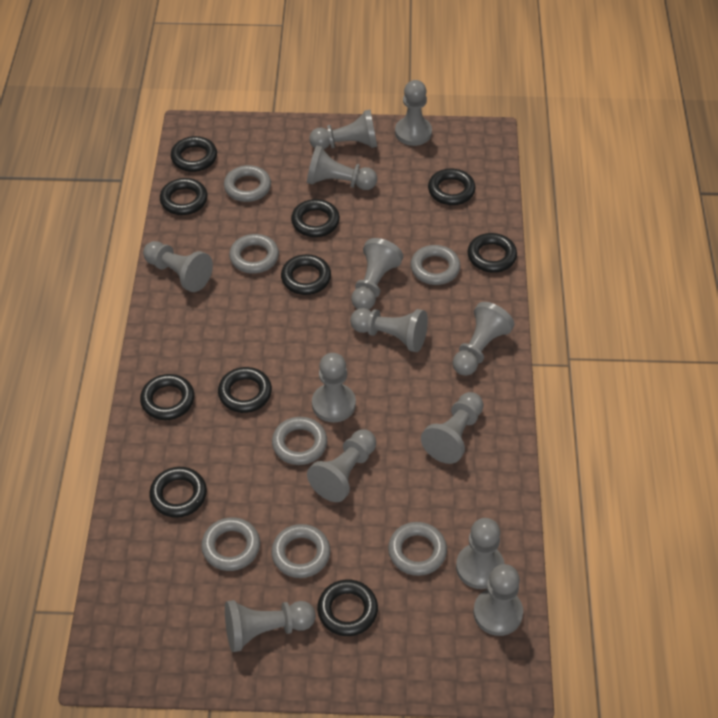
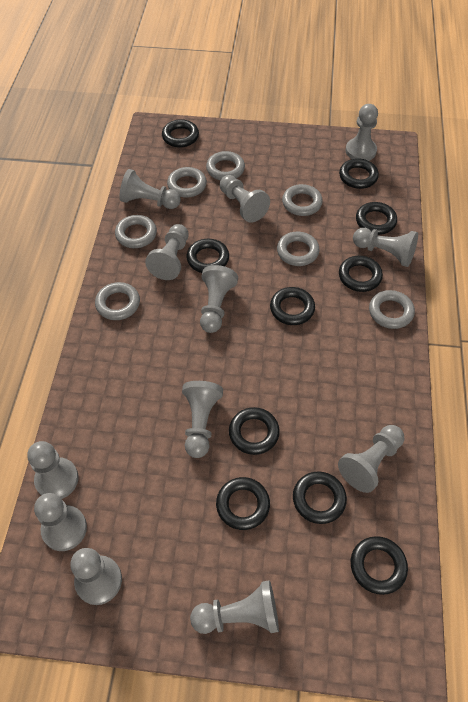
grey pawn: [143,241,213,292] [225,600,316,652] [307,146,377,190] [307,430,376,502] [309,110,377,149] [312,353,356,422] [350,308,428,352] [351,238,403,309] [395,80,432,146] [421,392,484,464] [453,302,514,376] [456,518,505,589] [473,564,523,636] = 13 -> [27,441,78,499] [34,493,87,551] [70,548,122,605] [119,169,181,209] [145,224,188,280] [182,381,223,458] [190,580,279,634] [200,265,238,333] [220,175,270,223] [338,425,404,493] [345,104,378,161] [353,228,418,267] = 12

